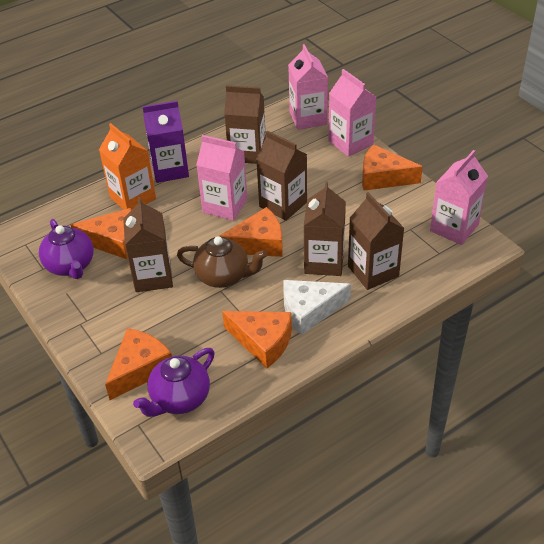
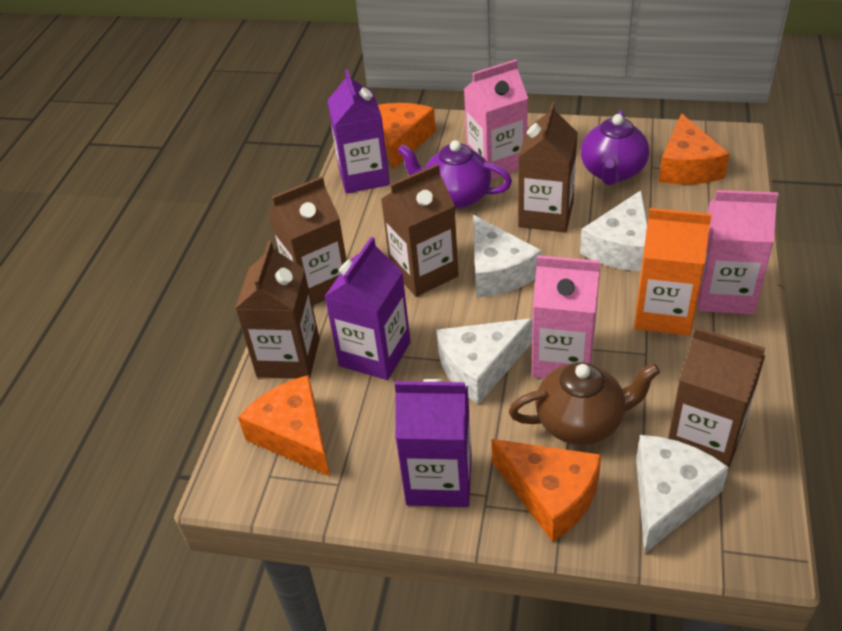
orange cheese: [71,208,131,259] [105,328,172,400] [219,207,283,257] [222,311,292,368] [362,144,423,191] = 5 -> [238,375,330,477] [378,103,436,169] [492,439,601,542] [659,113,729,184] = 4
pink carton: [196,135,247,221] [288,44,328,130] [329,69,376,157] [430,150,488,245] = 4 -> [464,59,528,180] [531,255,600,378] [698,190,779,314] = 3
purple carton: [142,101,189,183] = 1 -> [324,237,411,380] [327,69,390,193] [394,379,472,507] = 3
white cheese: [283,280,351,336] = 1 -> [436,318,533,404] [473,215,541,298] [580,190,647,271] [636,435,729,554] = 4

